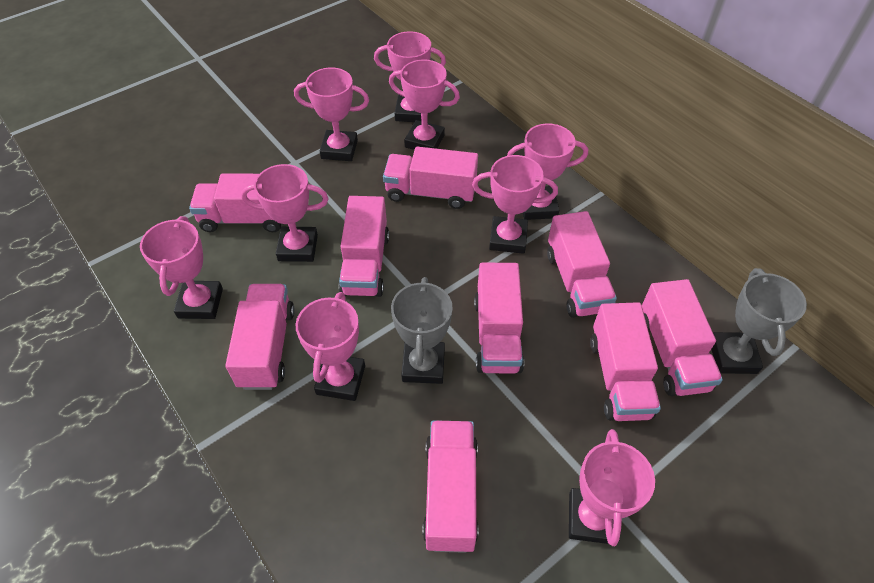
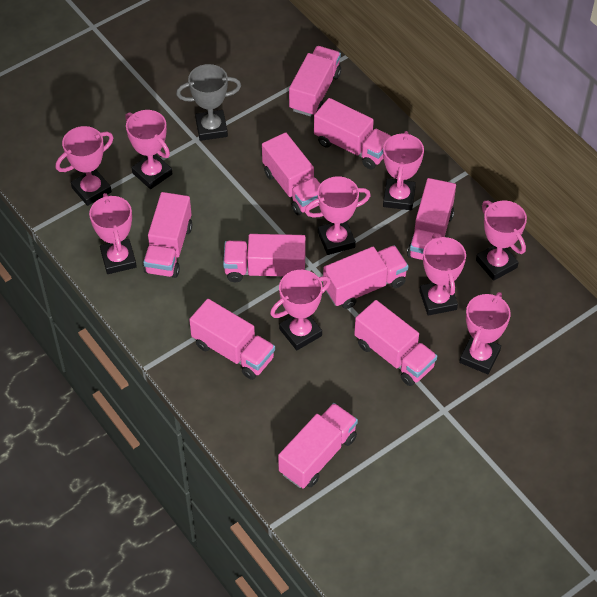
grey trophy: [391,277,453,384] [711,268,807,374] = 2 -> [176,64,241,141] = 1
pink truck: [189,174,281,232] [225,284,295,390] [339,196,389,297] [383,147,478,209] [422,420,479,553] [474,263,524,374] [547,211,617,318] [590,302,661,421] [642,279,723,396] = 9 -> [143,192,192,278] [189,299,275,380] [223,234,306,282] [262,132,320,215] [278,403,358,489] [289,46,341,116] [314,98,391,169] [323,245,408,309] [354,300,437,386] [407,178,456,260] = 10

